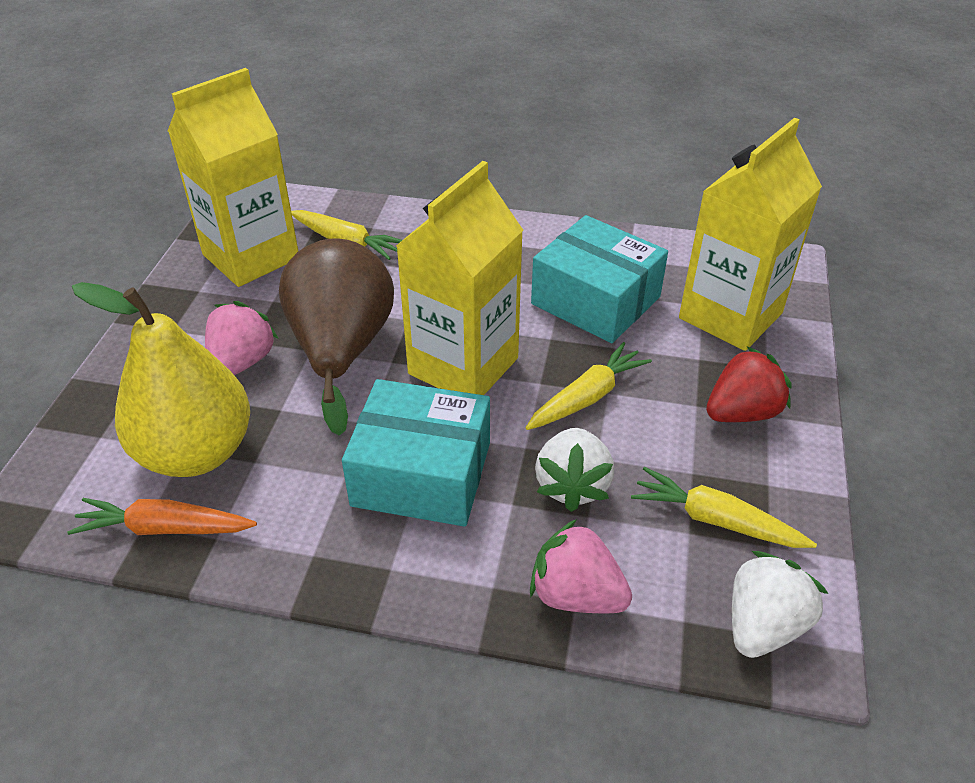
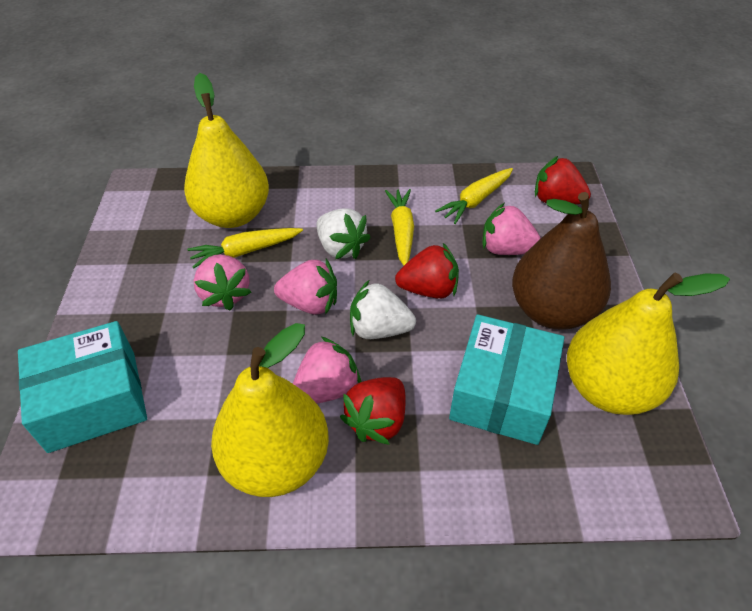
orange carrot: [67,498,257,535] = 1 -> none = 0
pink strawberry: [205,301,279,375] [530,519,632,613] = 2 -> [194,254,251,311] [274,259,337,315] [293,337,361,404] [483,203,541,255] = 4
red strawberry: [706,347,792,422] = 1 -> [340,377,406,445] [395,243,459,299] [535,156,591,204] = 3
yellow carton: [168,68,298,287] [396,161,523,395] [679,117,822,351] = 3 -> none = 0
yellow pear: [72,282,250,477] = 1 -> [184,73,269,228] [211,323,329,497] [567,272,730,415] = 3

